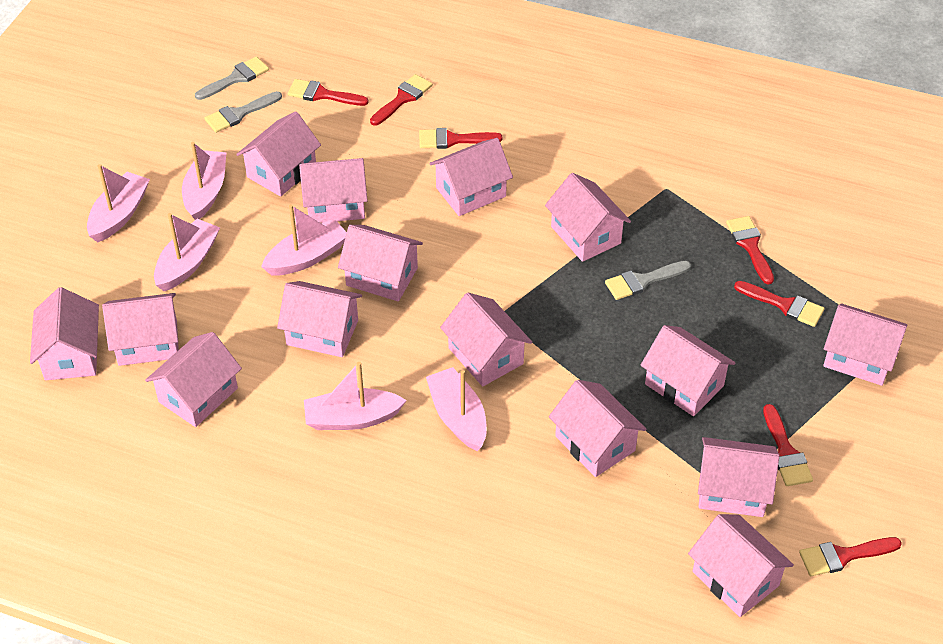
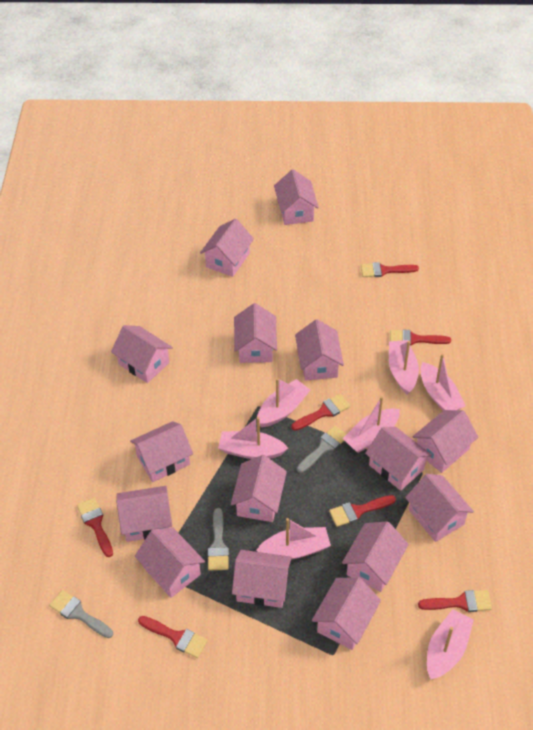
pink boat: [87,164,150,243] [154,213,220,291] [182,142,226,220] [261,204,347,276] [304,362,407,430] [426,367,487,451] = 6 -> [218,417,288,459] [256,518,331,559] [257,378,310,427] [343,396,400,453] [389,340,419,395] [420,353,466,411] [427,609,474,679] = 7

